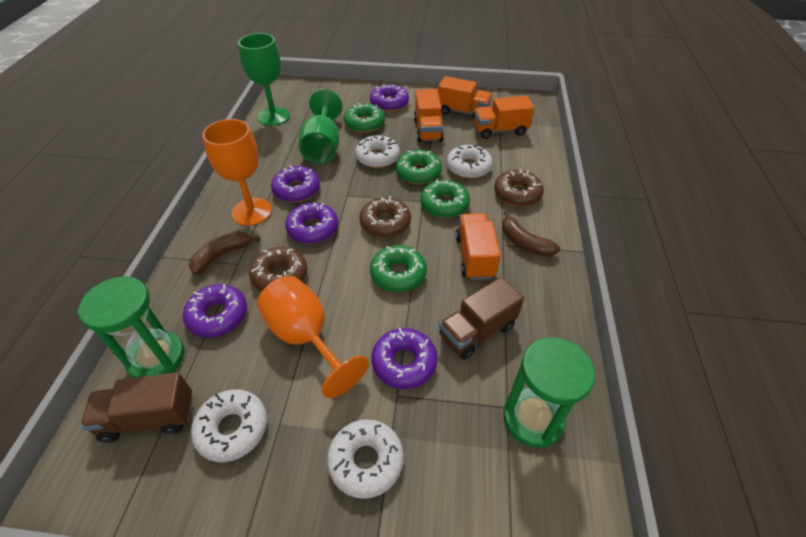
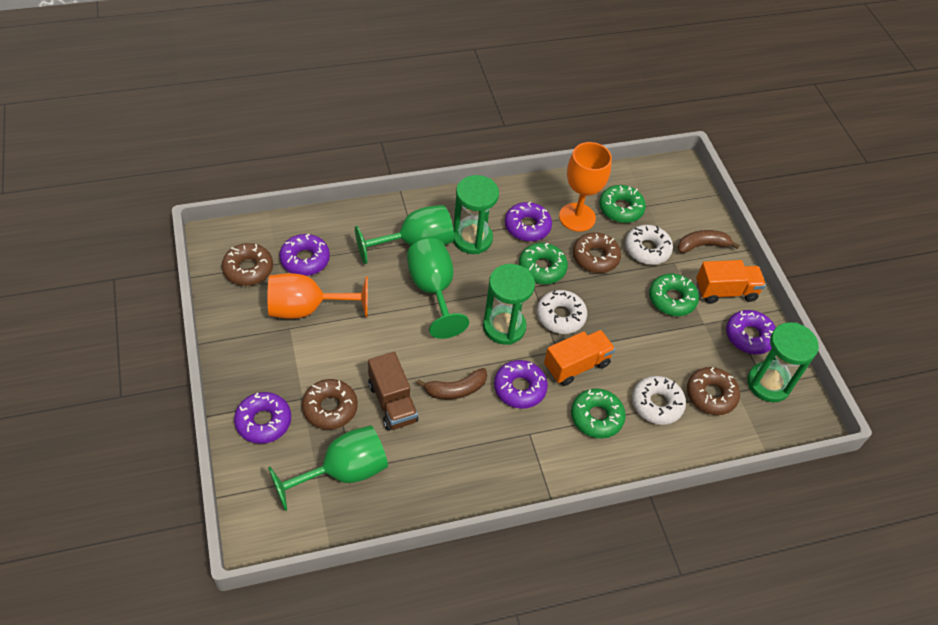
brown donut: [249,247,308,291] [360,196,411,238] [494,169,544,206] = 3 -> [222,243,273,286] [302,379,358,430] [573,233,621,273] [687,367,740,415] = 4
brown truck: [80,372,193,443] [439,277,524,359] = 2 -> [368,352,418,431] = 1
green goblet: [238,33,290,126] [299,89,342,164] = 2 -> [268,425,388,511] [355,205,454,264] [407,238,469,339] = 3
green hourglass: [77,276,184,378] [503,337,595,448] = 2 -> [453,175,499,254] [483,264,535,345] [747,322,819,402] = 3
orange truck: [414,89,444,142] [438,76,493,119] [455,213,501,280] [474,96,535,139] = 4 -> [544,330,615,386] [696,260,766,304] = 2
white donut: [191,389,267,462] [327,419,404,499] [355,135,400,168] [446,144,493,179] = 4 -> [537,290,587,334] [625,225,673,265] [632,376,686,425] = 3

